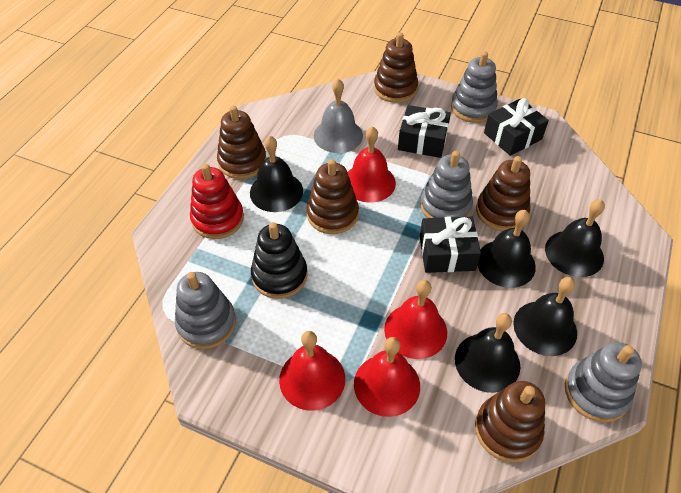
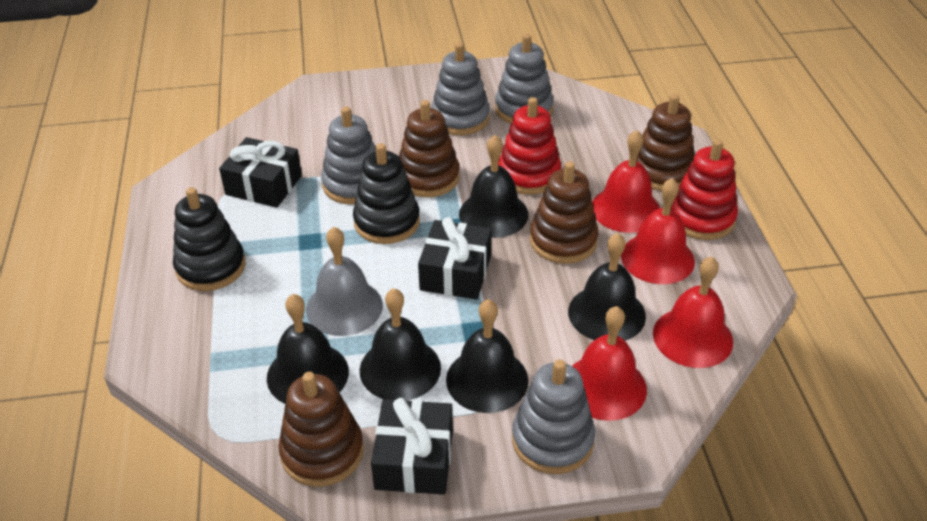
black stacking toy: [251,222,307,299] = 1 -> [173,187,246,291] [353,143,420,244] = 2
brown stacking toy: [217,106,266,179] [306,159,359,234] [374,32,418,103] [475,381,545,463] [476,156,530,231] = 5 -> [278,372,364,487] [399,100,459,197] [530,161,598,264] [636,94,695,191] = 4
red stacking toy: [190,164,244,239] = 1 -> [498,97,561,195] [671,139,738,240] = 2

